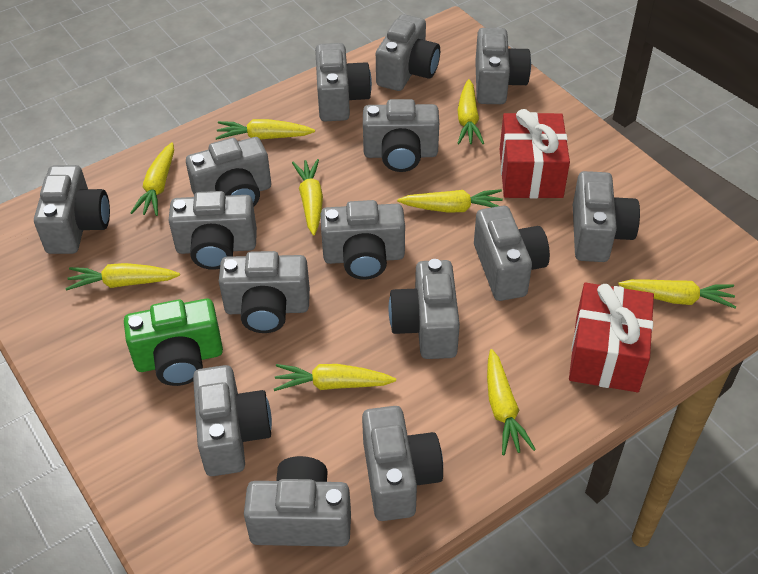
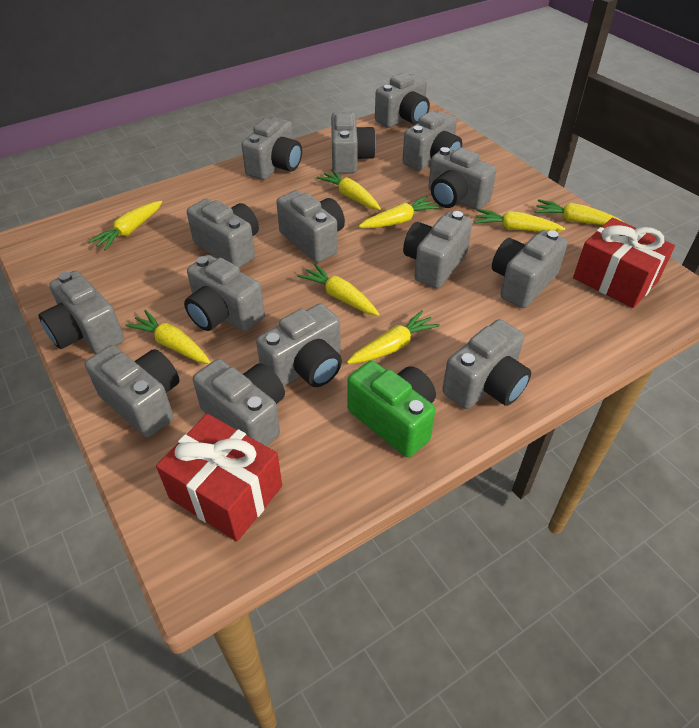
yellow carrot: [65,263,180,291] [130,142,174,216] [216,119,315,140] [274,364,396,391] [292,159,323,236] [397,189,503,213] [457,79,484,144] [487,349,536,455] [618,279,736,308] = 9 -> [88,201,162,250] [125,310,211,364] [298,264,379,316] [316,169,381,210] [347,310,440,364] [358,196,439,228] [474,209,565,232] [535,199,625,225] = 8

